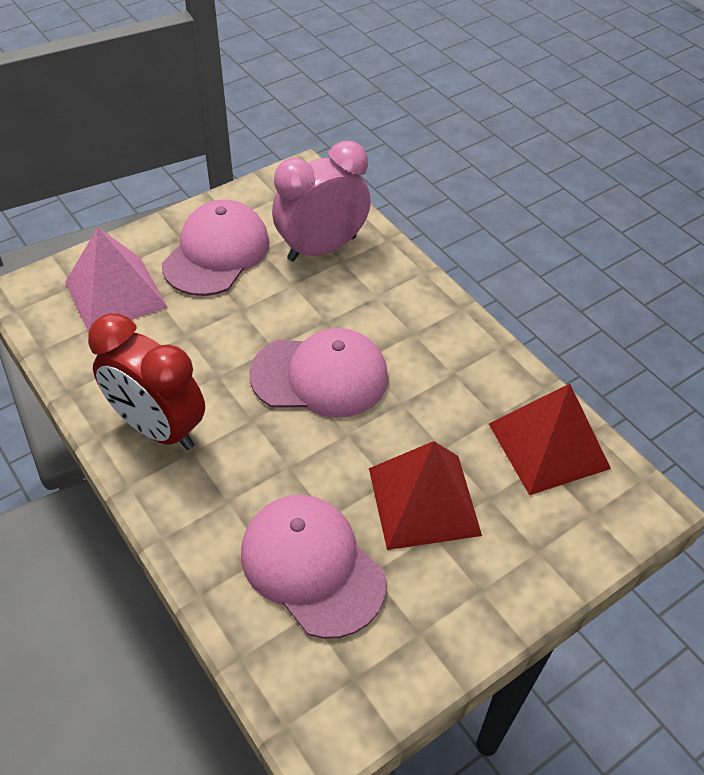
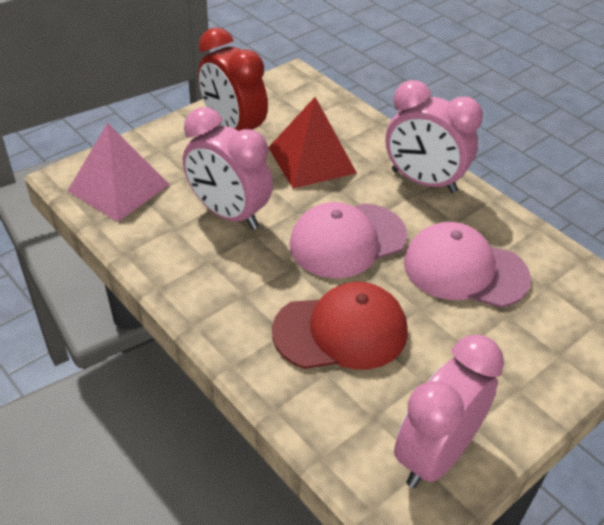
pink cap: [162,200,269,296] [241,495,387,639] [249,328,388,418] = 3 -> [289,202,407,278] [404,222,531,308] = 2
pink clock: [272,141,371,261] = 1 -> [183,107,273,229] [386,80,483,193] [394,335,504,488] = 3
red cap: none = 0 -> [272,282,408,370] = 1
red pyramid: [369,441,482,550] [489,384,611,495] = 2 -> [268,97,357,189] = 1

